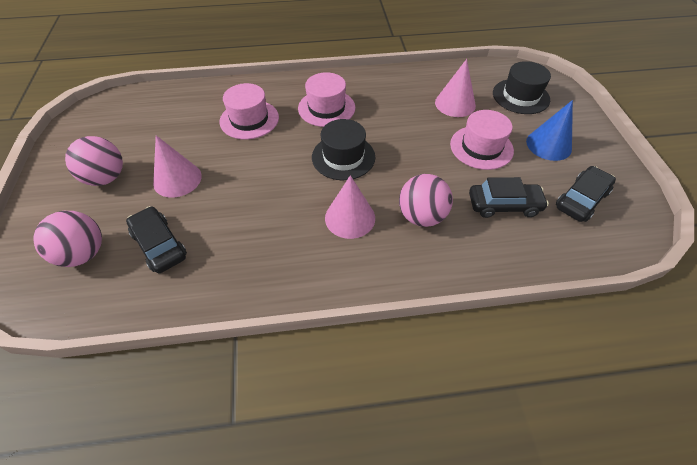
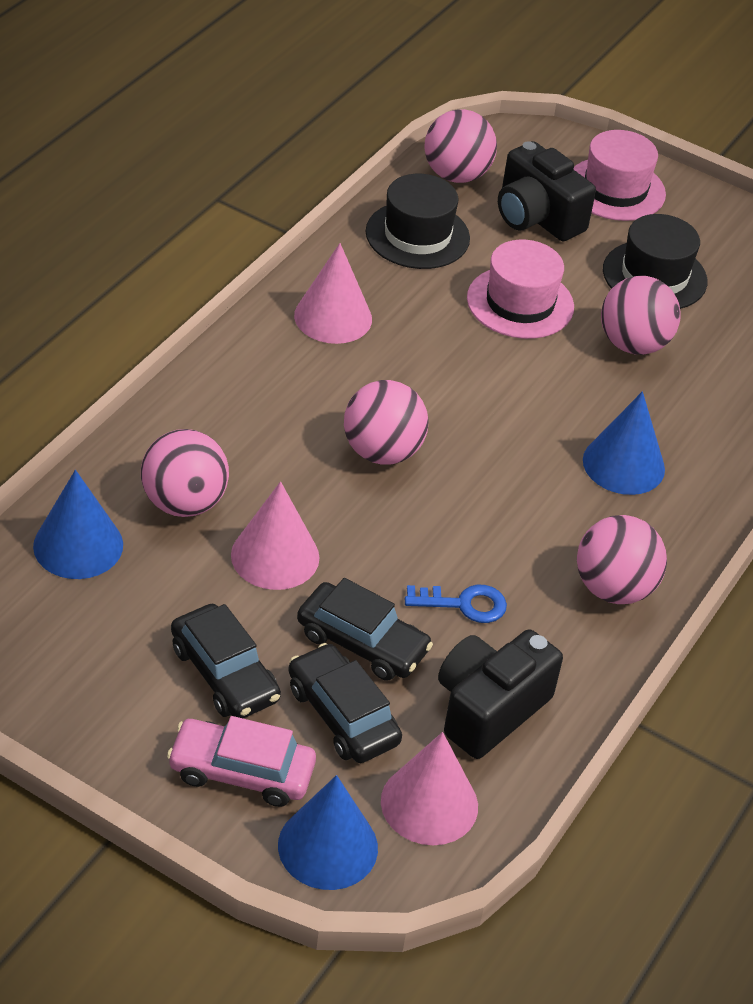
black camera: none = 0 -> [438,629,563,759] [498,141,596,241] = 2
blue cone: [526,100,573,161] = 1 -> [33,470,123,579] [278,775,378,890] [583,391,665,495] = 3
blue key: none = 0 -> [405,585,507,623] = 1
pink ball: [33,211,102,267] [65,136,123,186] [399,174,453,227] = 3 -> [141,429,229,517] [344,380,429,465] [424,109,497,183] [577,515,667,604] [601,276,681,355] = 5
pink car: none = 0 -> [167,716,316,807] = 1
pink hat: [220,83,279,139] [298,72,355,127] [450,110,514,170] = 3 -> [467,240,574,339] [573,130,666,221] = 2

